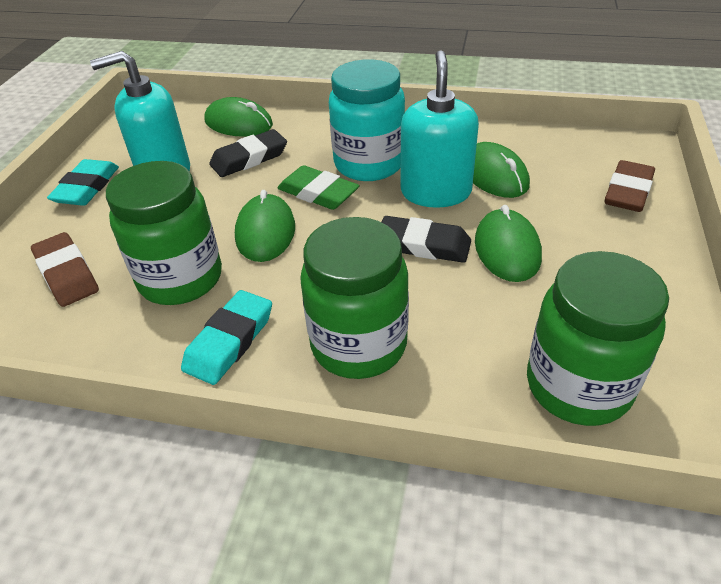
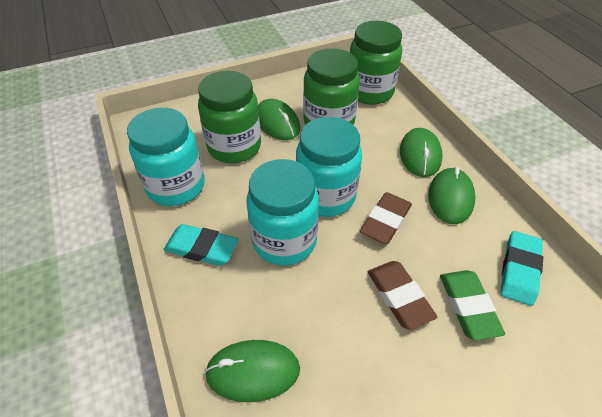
black eraser: [209,129,287,177] [382,216,471,263] = 2 -> none = 0
turquoise jar: [329,59,405,181] = 1 -> [127,108,205,206] [247,159,319,266] [296,117,362,217] = 3
turquoise soap dispenser: [90,51,190,172] [401,50,479,208] = 2 -> none = 0

